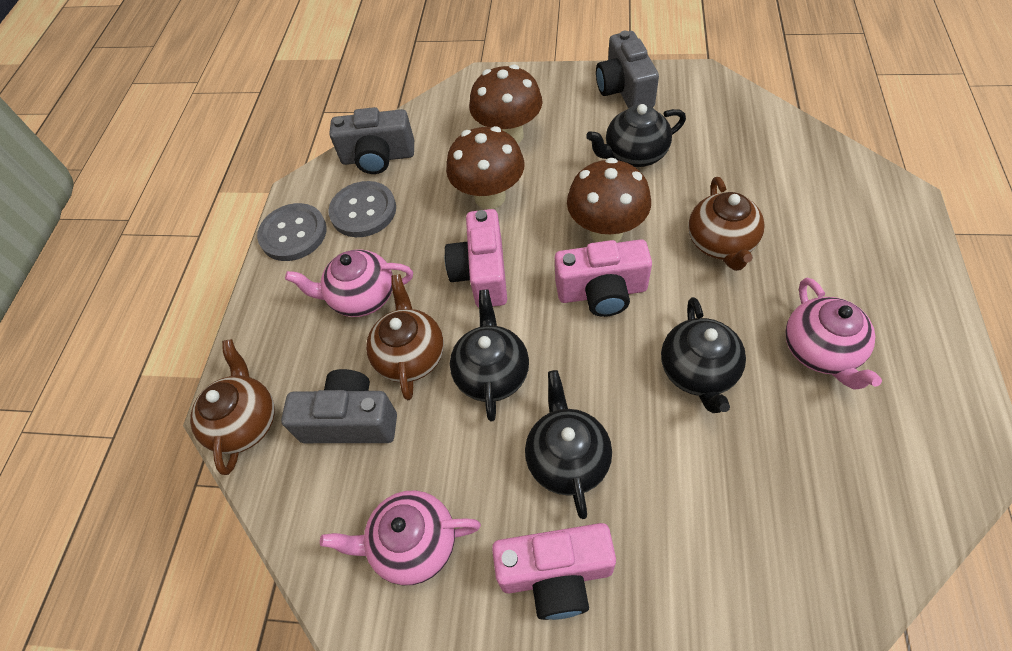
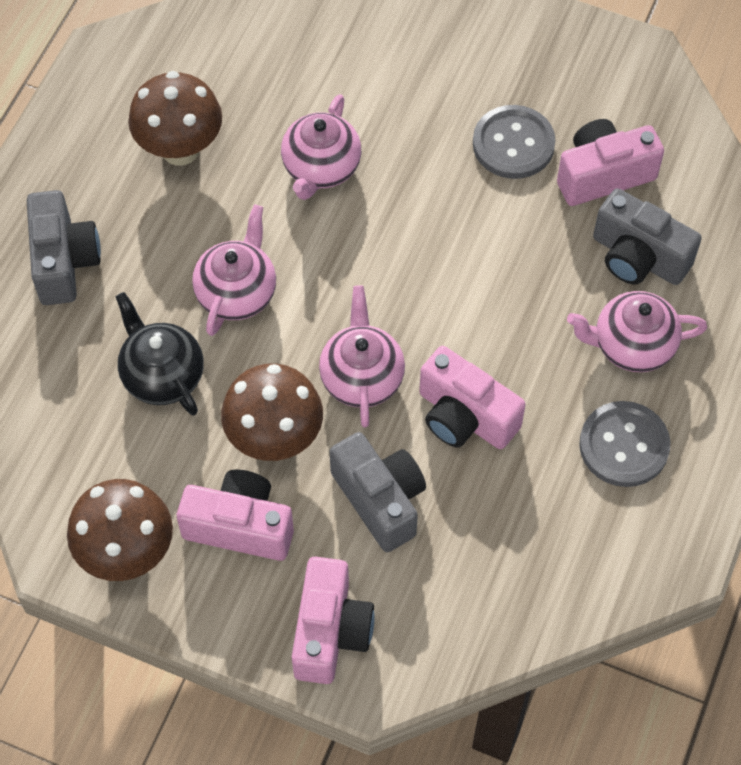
black teapot: [450,289,529,421] [525,370,612,519] [586,104,686,167] [661,297,746,413] = 4 -> [116,292,204,416] = 1
brown teapot: [190,339,275,475] [366,274,444,400] [688,177,765,271] = 3 -> none = 0
pink camera: [445,209,507,307] [492,523,616,620] [555,239,652,317] = 3 -> [177,470,294,561] [292,556,375,684] [419,346,526,449] [557,119,664,206] = 4
pink teapot: [285,249,413,317] [320,490,481,586] [785,278,882,390] = 3 -> [192,205,276,336] [281,94,361,200] [319,286,405,428] [567,291,707,372] = 4

